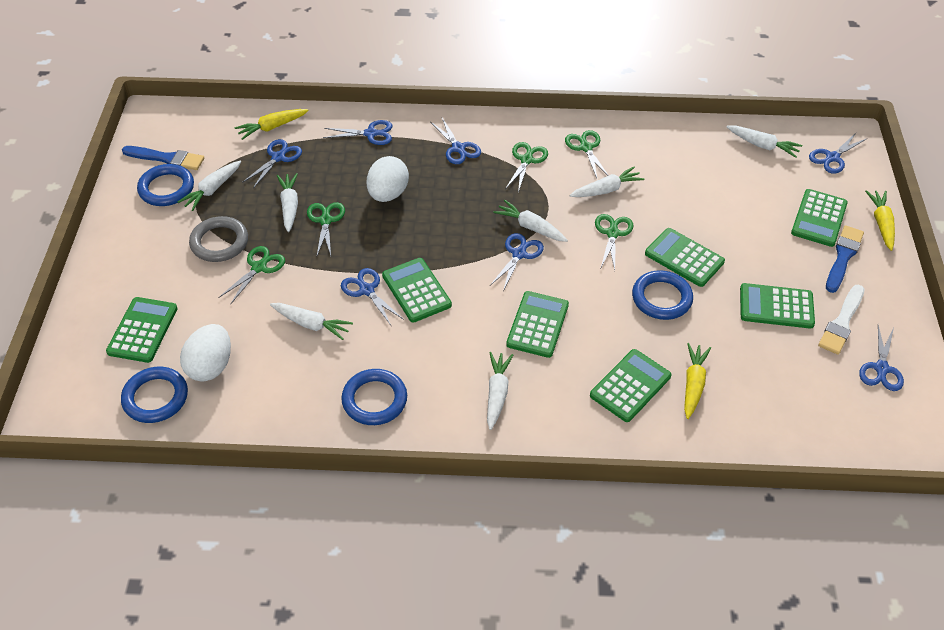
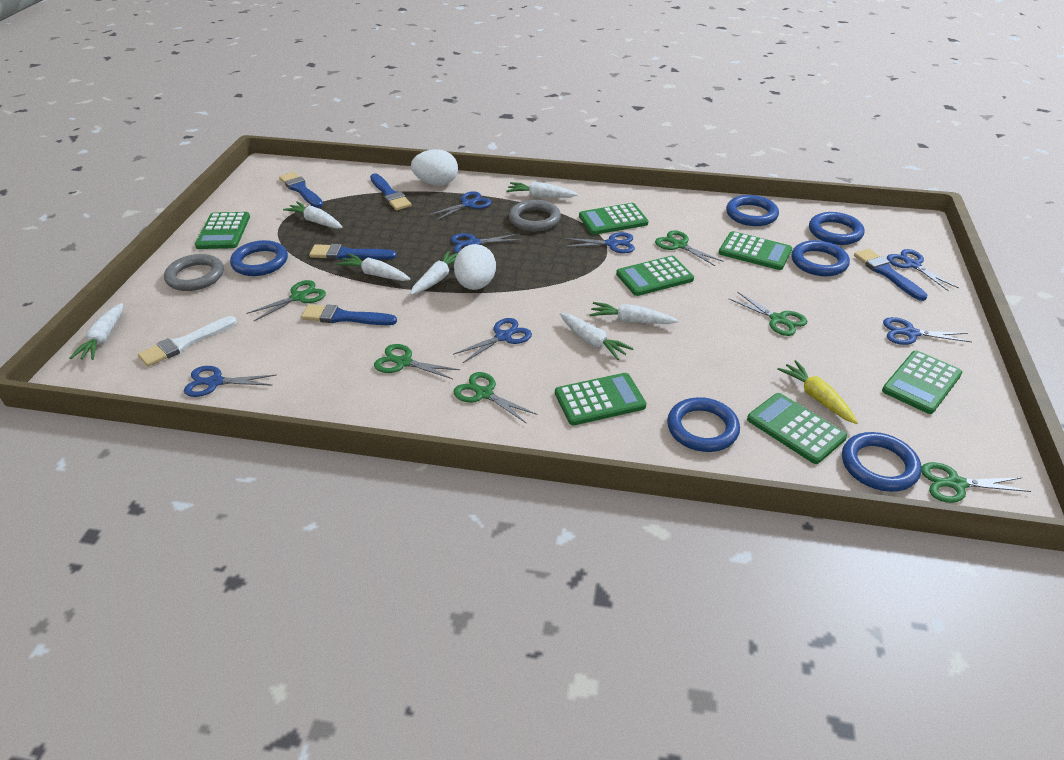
blue brush: [122,146,204,170] [826,225,864,293] = 2 -> [279,172,323,208] [301,304,397,325] [309,244,397,260] [370,174,412,210] [854,249,927,301] = 5
blue ring: [121,367,188,423] [137,164,194,206] [341,369,407,425] [632,270,693,320] = 4 -> [230,240,288,276] [667,397,740,452] [726,195,779,226] [791,240,850,276] [809,212,865,245] [842,432,921,492] = 6
green scissors: [218,246,285,305] [307,202,345,258] [505,142,548,193] [565,130,609,178] [595,214,633,270] = 5 -> [246,280,326,321] [374,344,460,379] [453,372,537,424] [655,230,723,266] [729,292,807,336] [921,462,1031,503] = 6
grey ring: [189,216,248,262] = 1 -> [164,254,224,291] [509,200,561,231] = 2
yellow carrot: [235,109,309,140] [684,343,711,419] [865,190,895,251] = 3 -> [777,360,858,424] = 1

